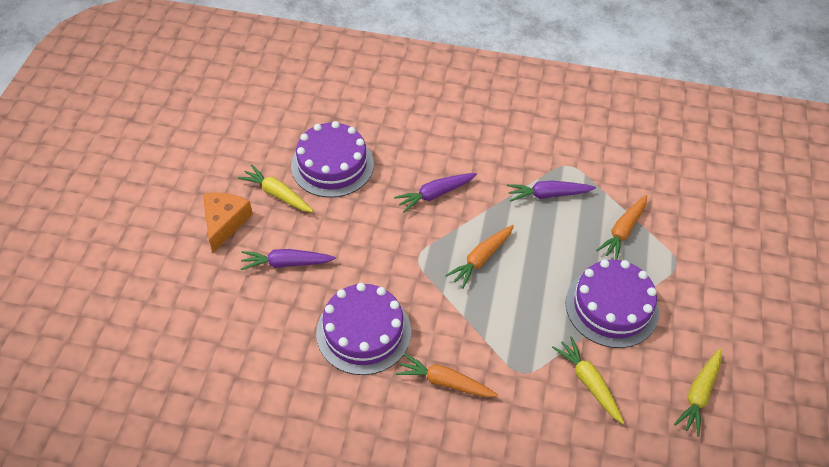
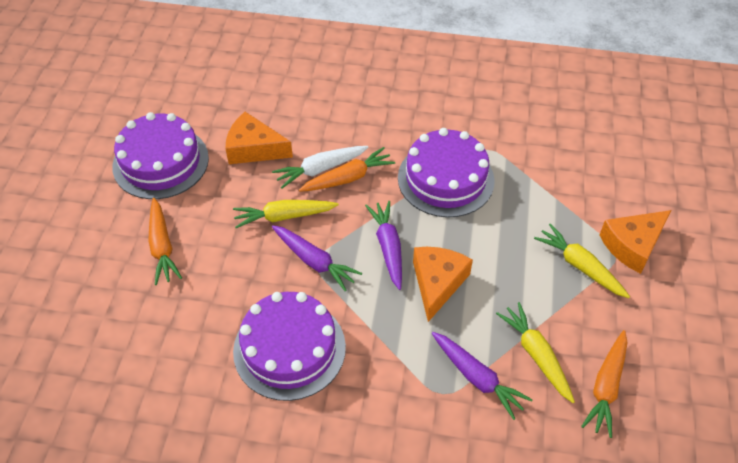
orange cheese: [203,193,253,253] = 1 -> [225,112,293,164] [413,247,473,322] [600,210,671,274] = 3
white carrot: none = 0 -> [272,146,368,188] = 1

